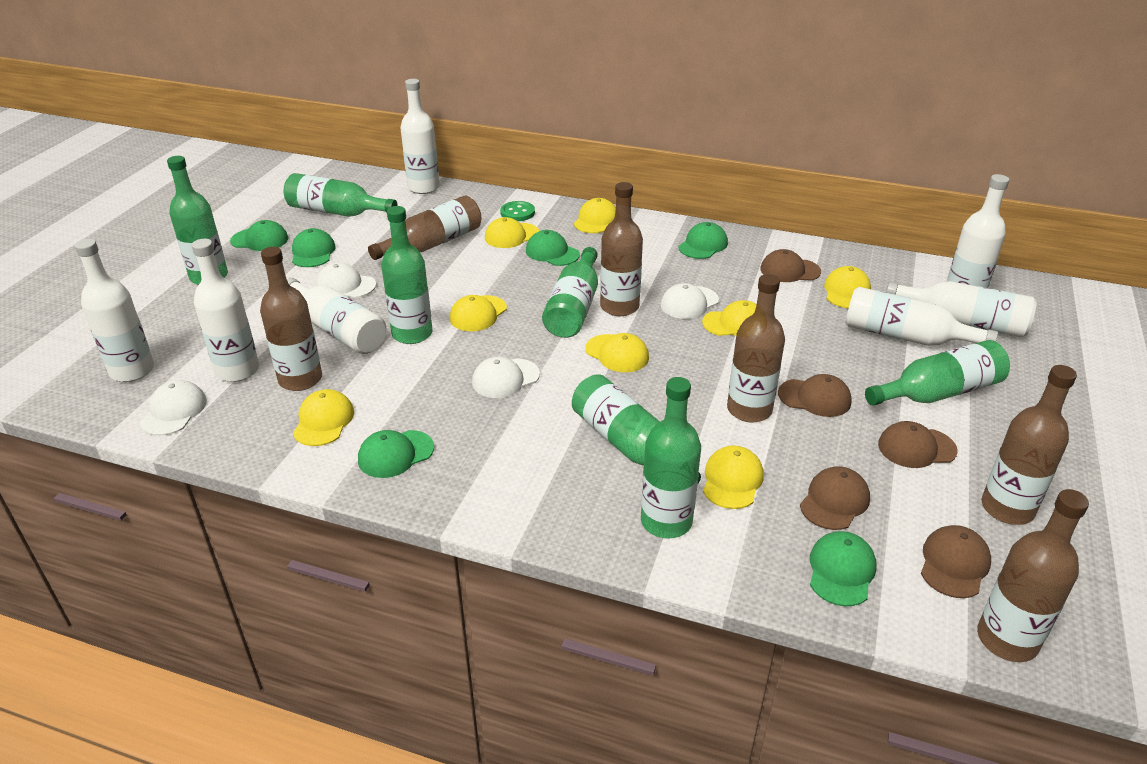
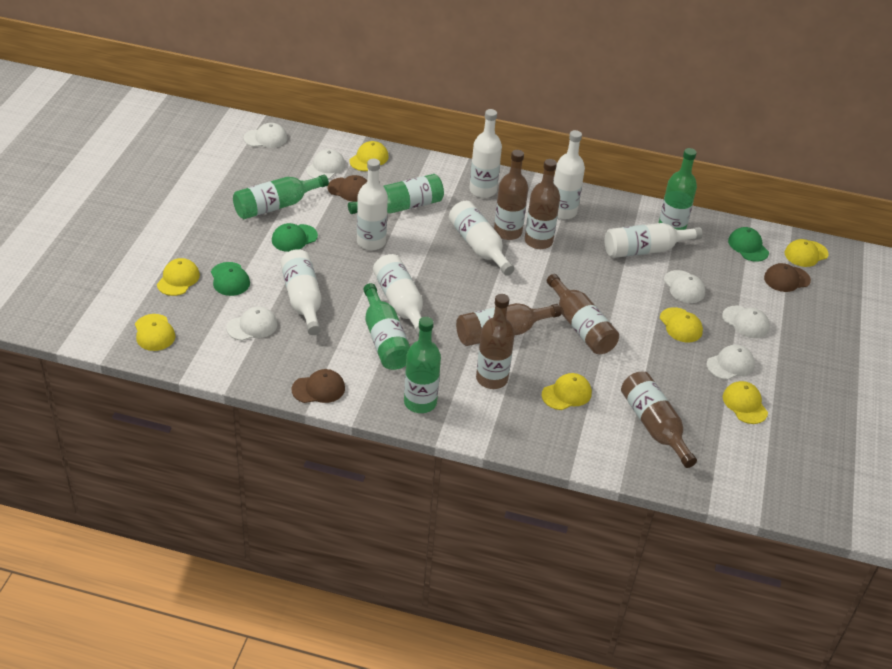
brown cap: [760,249,821,282] [778,374,852,417] [800,466,870,530] [878,421,958,468] [921,525,991,598] = 5 -> [292,369,345,403] [327,175,367,202] [764,263,811,292] = 3
green bottle: [167,156,228,285] [283,173,397,217] [381,206,432,344] [542,247,598,338] [572,374,701,483] [641,377,701,538] [865,340,1010,406] = 7 -> [233,175,329,219] [348,174,444,214] [363,283,410,370] [404,317,441,413] [659,148,697,230] = 5
green button: [500,201,535,221] = 1 -> none = 0
green cap: [230,220,288,251] [292,228,336,267] [358,430,434,478] [526,230,580,266] [678,222,728,259] [810,531,877,606] = 6 -> [211,262,250,296] [272,223,318,252] [728,227,769,262] = 3
white cap: [140,380,207,436] [316,263,376,298] [472,357,540,398] [660,283,719,319] = 4 -> [226,307,278,341] [244,123,287,148] [306,149,345,179] [664,270,705,303] [707,345,755,380] [722,305,770,338] = 6
yellow cap: [293,389,354,446] [450,295,507,331] [485,217,540,248] [574,198,616,233] [585,333,649,372] [702,300,757,336] [703,445,764,509] [824,266,871,308] = 8 -> [135,314,175,351] [157,258,200,296] [349,141,389,171] [541,373,592,410] [660,307,703,342] [723,381,768,424] [785,239,828,267] = 7

